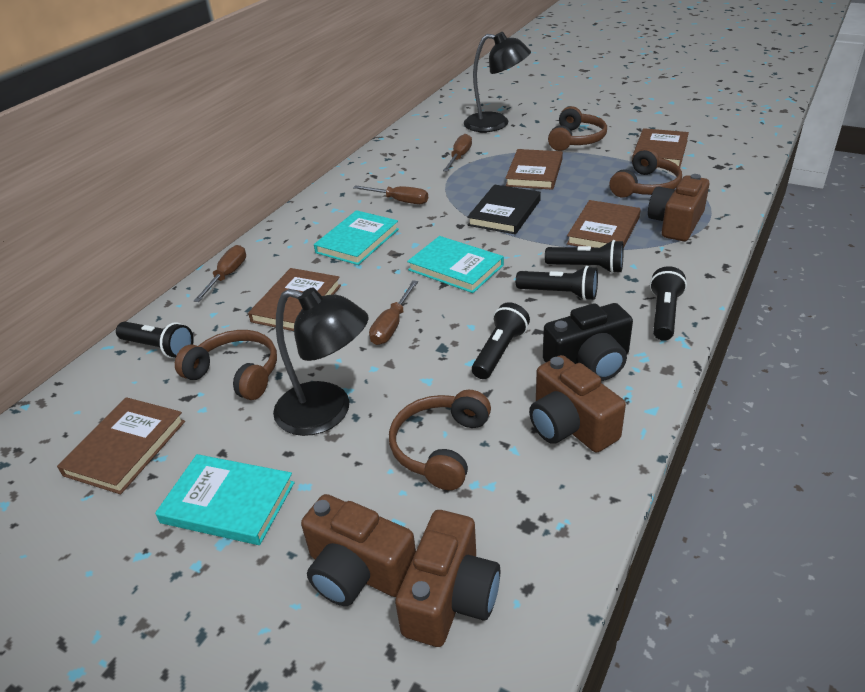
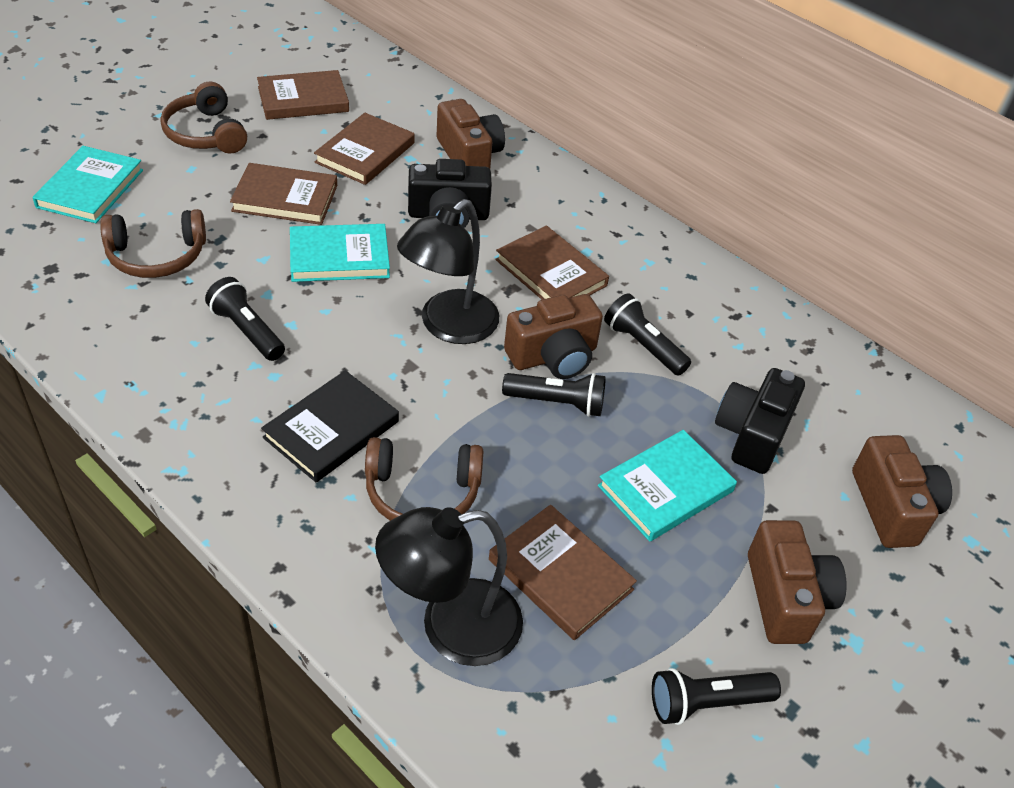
black camera: [543,303,633,381] = 1 -> [408,159,492,228] [715,368,805,474] = 2
black flashlight: [116,322,194,358] [472,302,530,379] [516,266,598,301] [545,240,624,273] [650,266,687,341] = 5 -> [205,277,285,361] [502,373,606,417] [604,293,691,376] [652,668,781,725] = 4
brown headphones: [175,330,277,400] [389,390,491,490] [548,106,607,151] [609,148,682,198] = 4 -> [100,209,206,278] [160,82,247,154] [365,437,483,521] = 3
brown screwdriver: [194,245,246,302] [353,185,428,204] [369,280,418,345] [443,134,472,172] = 4 -> none = 0

